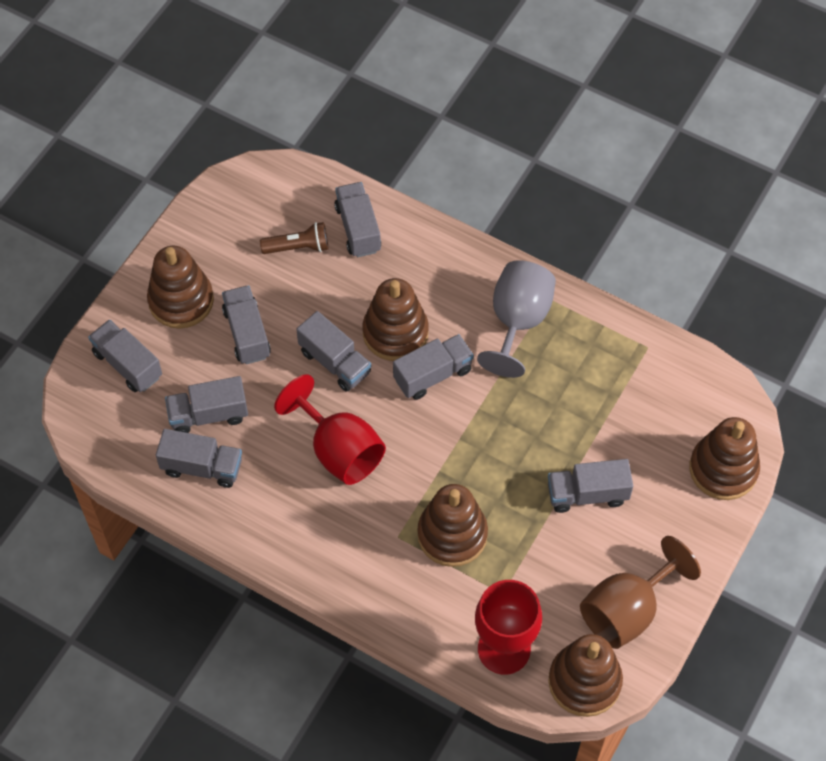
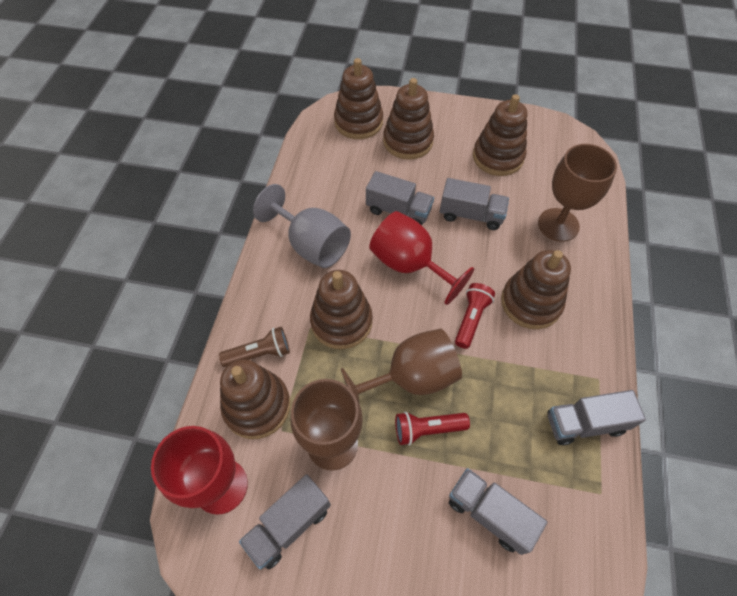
brown goblet: [580,536,701,649] = 1 -> [290,379,363,471] [341,329,462,402] [538,144,617,242] = 3
brown stacking toy: [147,246,214,329] [363,278,429,361] [417,484,488,567] [548,634,623,717] [689,417,760,500] = 5 -> [220,359,291,439] [310,270,373,349] [334,58,383,139] [383,78,434,160] [473,94,527,176] [501,250,571,329] = 6
grey truck: [88,320,162,392] [156,429,242,488] [165,376,248,433] [222,285,271,364] [296,311,371,392] [334,182,381,257] [393,334,474,400] [548,459,633,513] = 8 -> [239,474,331,569] [366,171,434,225] [440,178,509,230] [449,468,547,555] [548,390,646,445] = 5
red flashlight: none = 0 -> [395,412,470,445] [455,283,495,349] = 2

